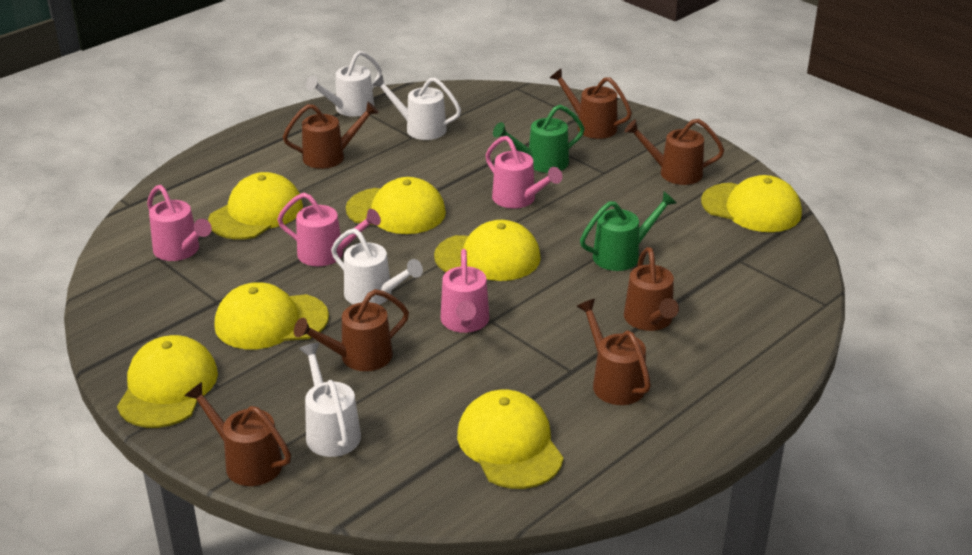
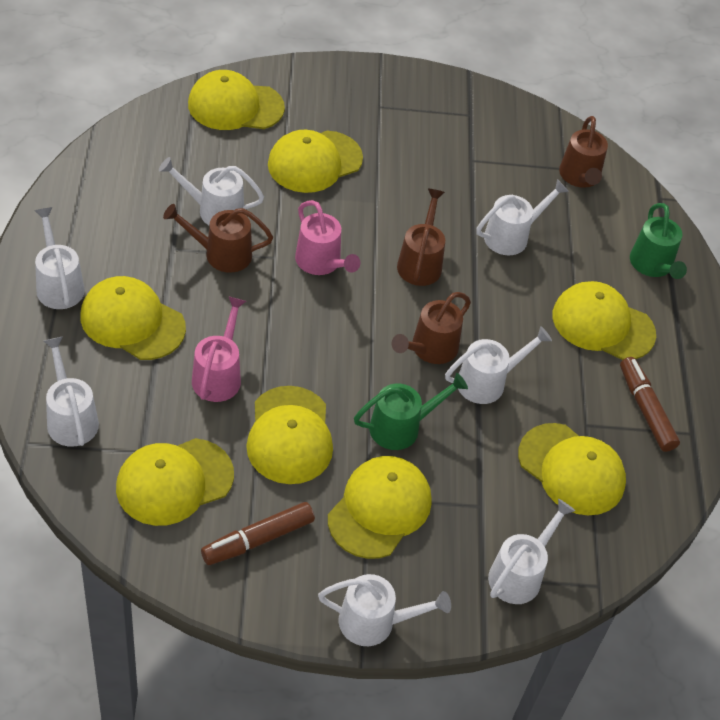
brown marker: none = 0 -> [201,502,315,565] [620,357,680,452] = 2
brown watering can: [184,382,291,486] [283,102,379,169] [294,289,409,371] [550,68,632,139] [576,299,651,405] [624,247,679,331] [625,119,724,185] = 7 -> [163,204,273,273] [392,292,471,364] [397,189,445,286] [559,116,608,188] = 4
pink watering can: [147,185,212,261] [277,193,381,266] [440,249,489,333] [485,136,562,208] = 4 -> [192,296,246,402] [295,200,360,275] = 2
white watering can: [299,343,361,457] [306,51,382,117] [331,228,423,305] [372,75,461,140] = 4 -> [34,207,85,309] [44,337,99,447] [159,157,264,225] [318,574,451,646] [445,326,552,404] [476,179,569,255] [488,499,575,604] = 7
yellow cap: [117,335,218,428] [208,172,303,240] [215,282,329,349] [346,177,446,234] [434,220,541,281] [457,390,563,489] [701,175,802,232] = 7 -> [80,276,186,360] [116,438,234,526] [188,70,285,130] [246,386,333,484] [268,130,363,193] [328,456,432,559] [518,423,626,515] [553,281,656,360] = 8

